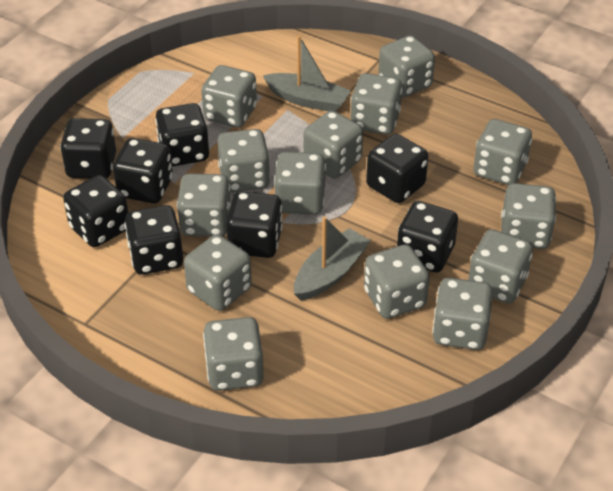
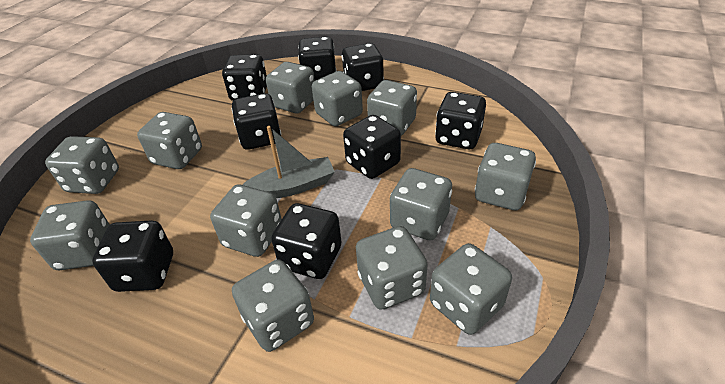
grey boat: [263,35,351,112] [294,216,371,301] = 2 -> [243,126,335,198] = 1
grey dice: [177,174,231,237] [184,234,252,311] [201,65,257,128] [203,317,264,391] [217,129,270,192] [274,152,326,215] [303,110,363,178] [351,73,402,135] [364,244,430,319] [378,35,435,98] [432,278,493,350] [468,229,533,304] [474,119,532,185] [501,183,556,249] = 14 -> [30,200,110,270] [45,136,119,194] [137,112,202,169] [210,185,282,257] [232,260,314,352] [266,62,315,113] [312,71,363,126] [356,226,428,310] [367,80,417,136] [390,168,452,241] [430,243,512,335] [475,143,536,211] = 12

